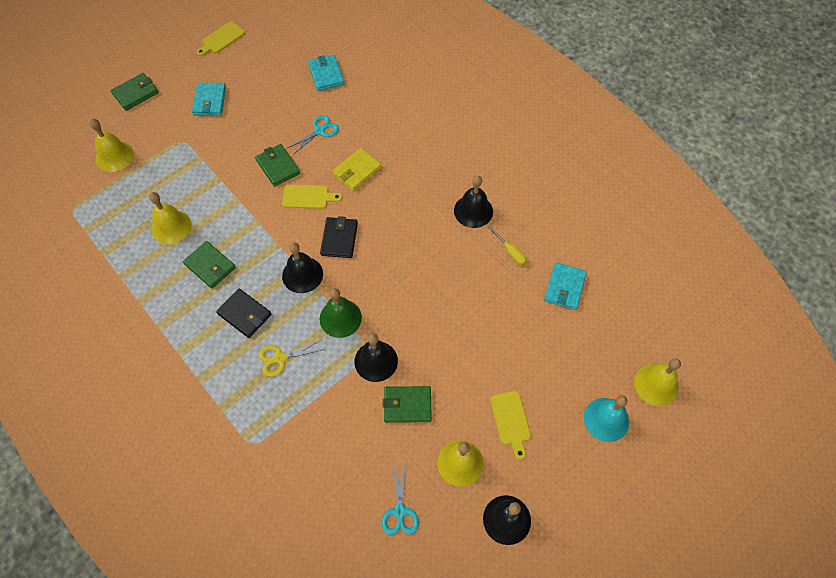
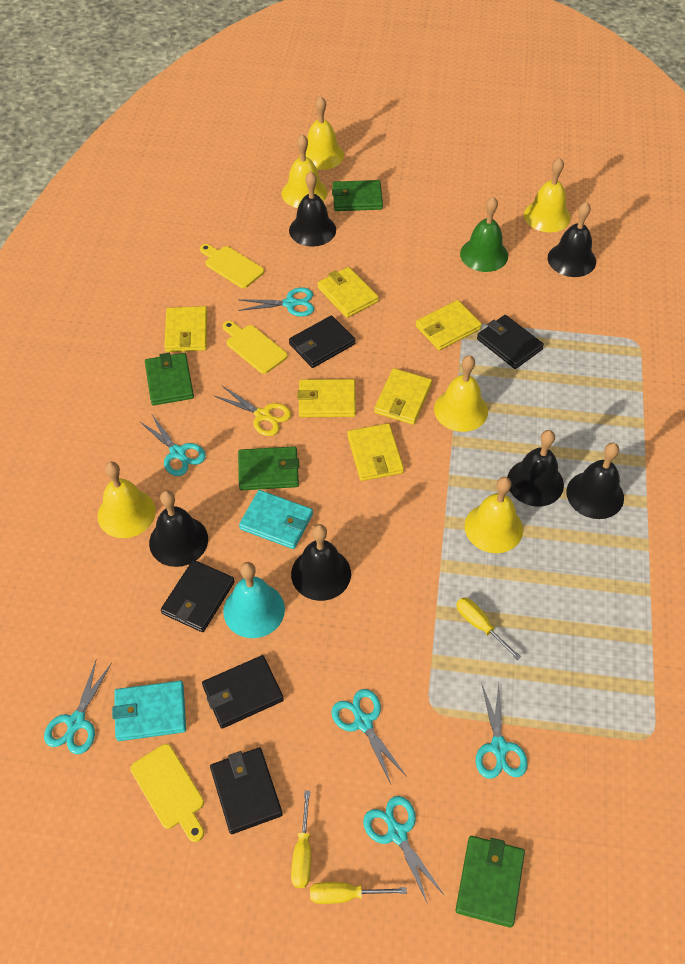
black bell: [282,242,323,293] [354,333,398,382] [454,176,493,228] [483,495,531,545] = 4 -> [149,490,208,567] [289,172,336,247] [291,524,351,601] [507,430,564,507] [548,201,596,277] [567,442,624,519] = 6
black wallet: [216,289,271,338] [320,216,358,258] = 2 -> [161,560,235,632] [202,655,284,728] [210,747,283,834] [289,315,355,368] [477,315,544,369] = 5
turquoise scissors: [286,115,339,155] [382,464,419,535] = 2 -> [44,660,112,754] [139,413,206,476] [238,288,314,317] [331,689,406,784] [363,796,443,904] [476,684,528,779] = 6
turquoise wallet: [192,83,226,115] [308,55,344,91] [544,262,587,310] = 3 -> [112,681,186,741] [239,490,313,549] = 2
yellow bell: [90,119,134,172] [149,192,192,244] [437,440,484,487] [634,358,681,406] = 4 -> [97,462,156,538] [282,134,327,208] [306,96,344,170] [434,355,488,432] [465,477,523,553] [524,158,571,232] = 6
yellow screwdriver: [488,225,527,265] = 1 -> [291,791,311,888] [310,882,407,904] [456,597,521,660] = 3
yellow wallet: [332,148,381,191] = 1 -> [164,306,207,352] [297,379,356,417] [317,267,379,318] [347,423,404,481] [374,368,432,425] [416,300,482,350] = 6

